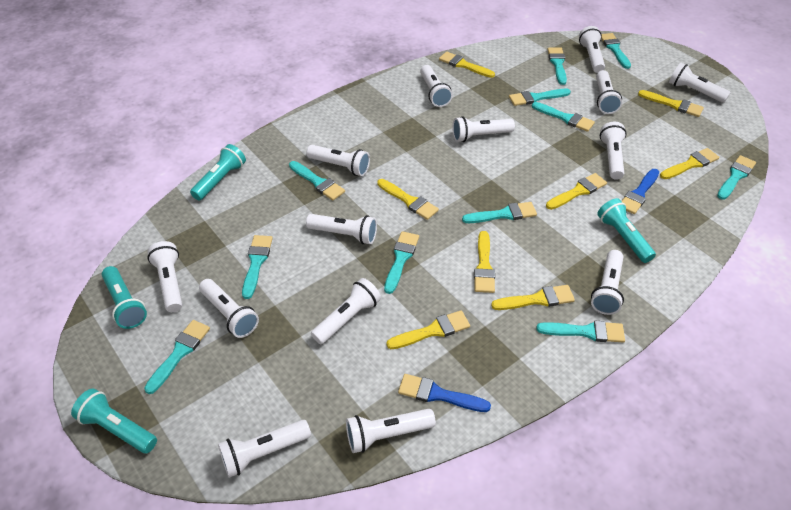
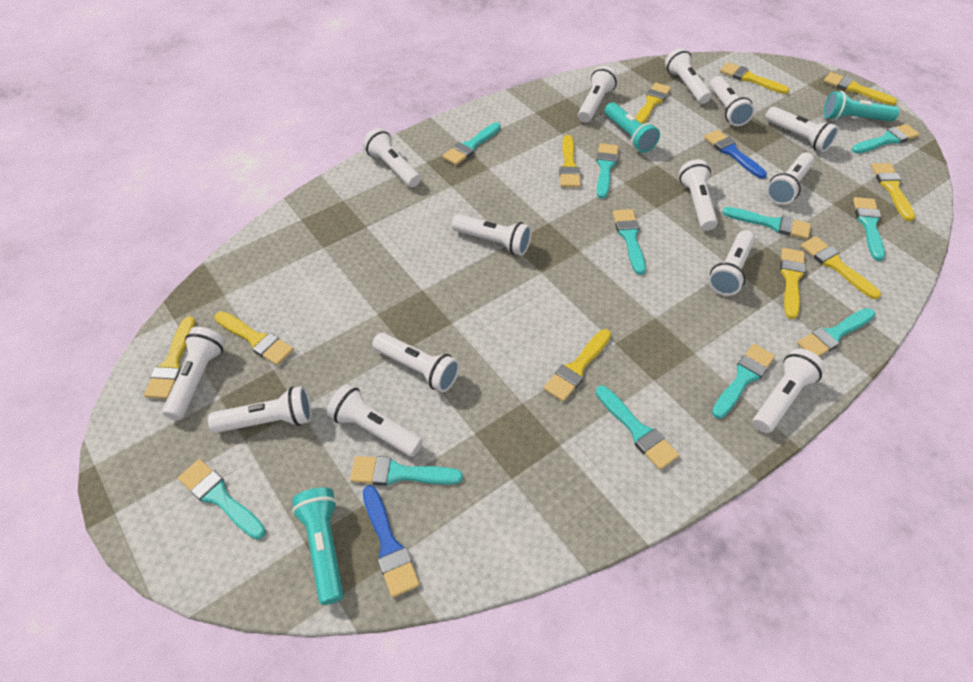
turquoise flashlight: [71,389,157,453] [102,266,147,329] [190,144,246,200] [597,198,656,263] = 4 -> [292,487,344,605] [605,102,660,153] [824,91,899,122] = 3
yellow brush: [377,179,439,220] [386,310,470,349] [439,52,495,78] [474,231,495,293] [491,285,575,310] [546,173,607,210] [638,90,704,117] [660,148,719,179] = 8 -> [144,316,195,399] [214,311,294,366] [543,329,611,402] [559,135,581,188] [635,83,671,124] [720,62,790,94] [780,248,806,319] [801,236,881,299] [824,72,897,105] [871,163,915,221] = 10

